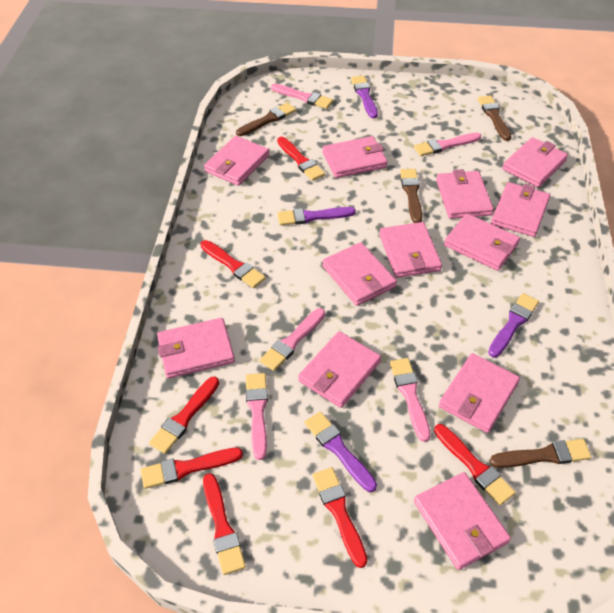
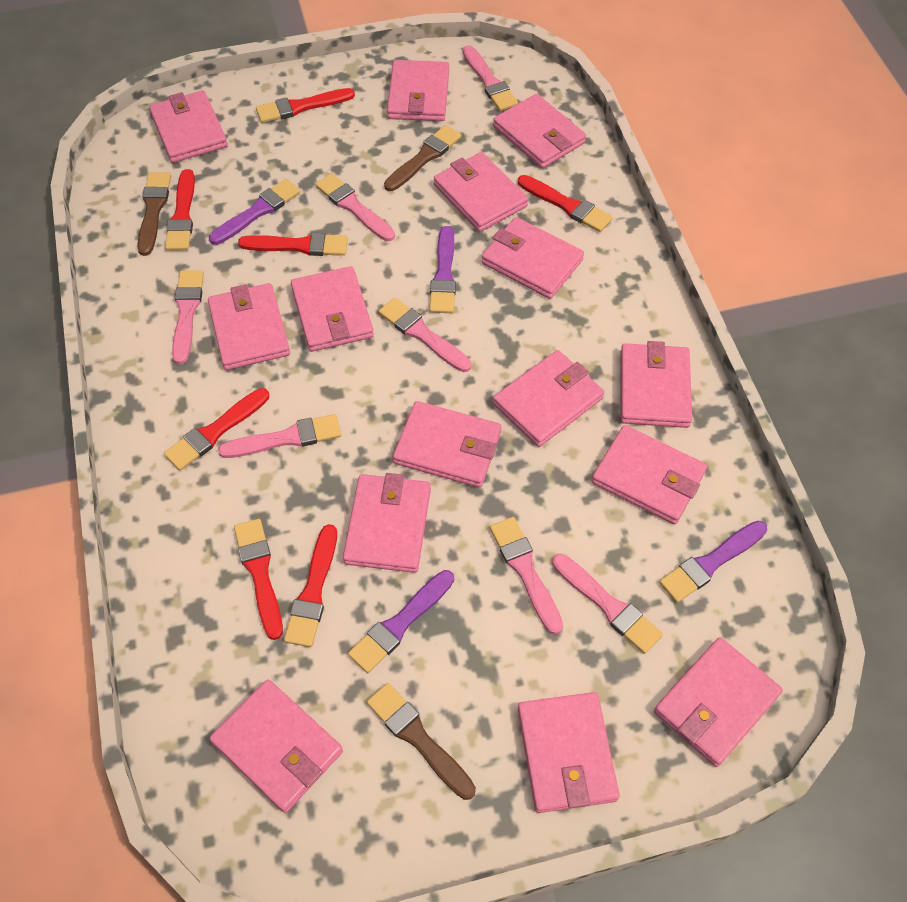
brown brush: [236,102,296,136] [400,169,422,223] [478,95,511,141] [490,439,591,468] = 4 -> [137,172,171,256] [367,683,476,800] [384,125,461,191] = 3
pink brush: [246,373,268,460] [260,308,325,371] [271,84,333,109] [390,358,430,442] [414,132,481,156] = 5 -> [172,270,204,364] [218,414,341,458] [316,173,395,241] [379,298,472,372] [463,45,518,111] [490,517,563,635] [552,554,663,654] = 7
pink wallet: [157,318,235,379] [204,136,269,186] [298,331,381,408] [322,136,388,178] [322,242,397,306] [379,222,442,278] [414,472,511,570] [436,169,494,219] [439,353,520,433] [444,213,520,271] [491,182,550,237] [502,137,568,188] = 12 -> [149,90,228,163] [208,283,290,370] [210,680,343,813] [291,266,374,352] [343,473,431,573] [387,60,449,121] [393,401,502,488] [434,152,528,232] [481,217,584,299] [493,94,586,168] [493,350,604,447] [518,692,620,813] [592,425,707,524] [620,341,692,428] [654,637,783,767] = 15

